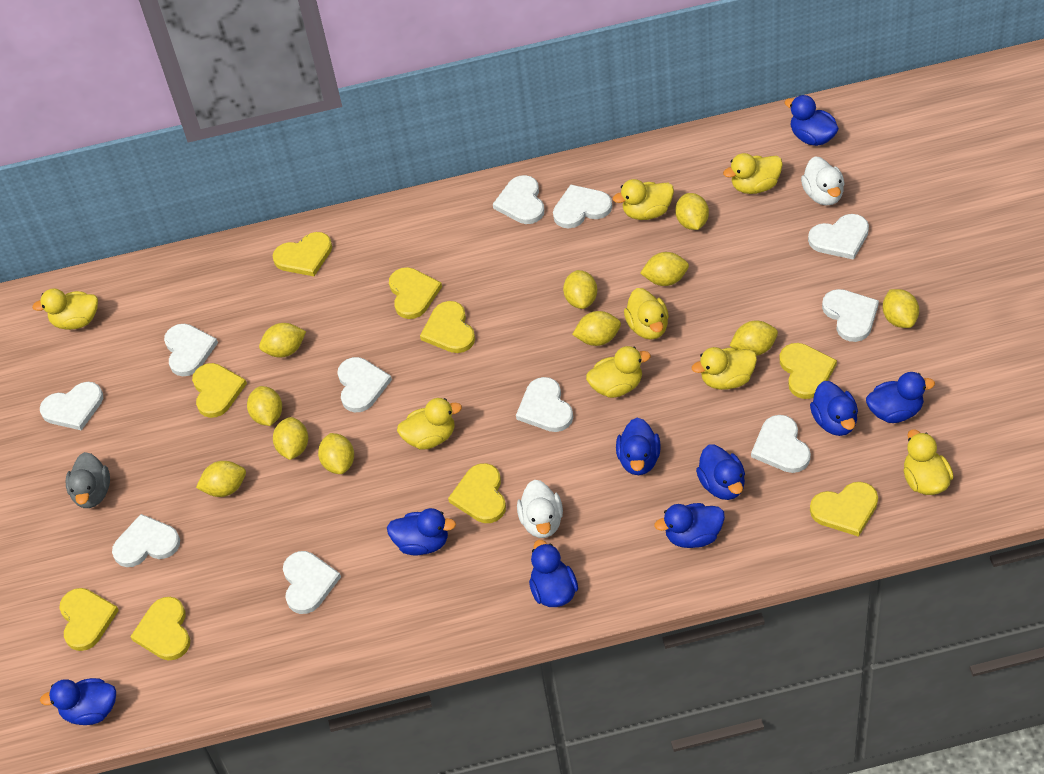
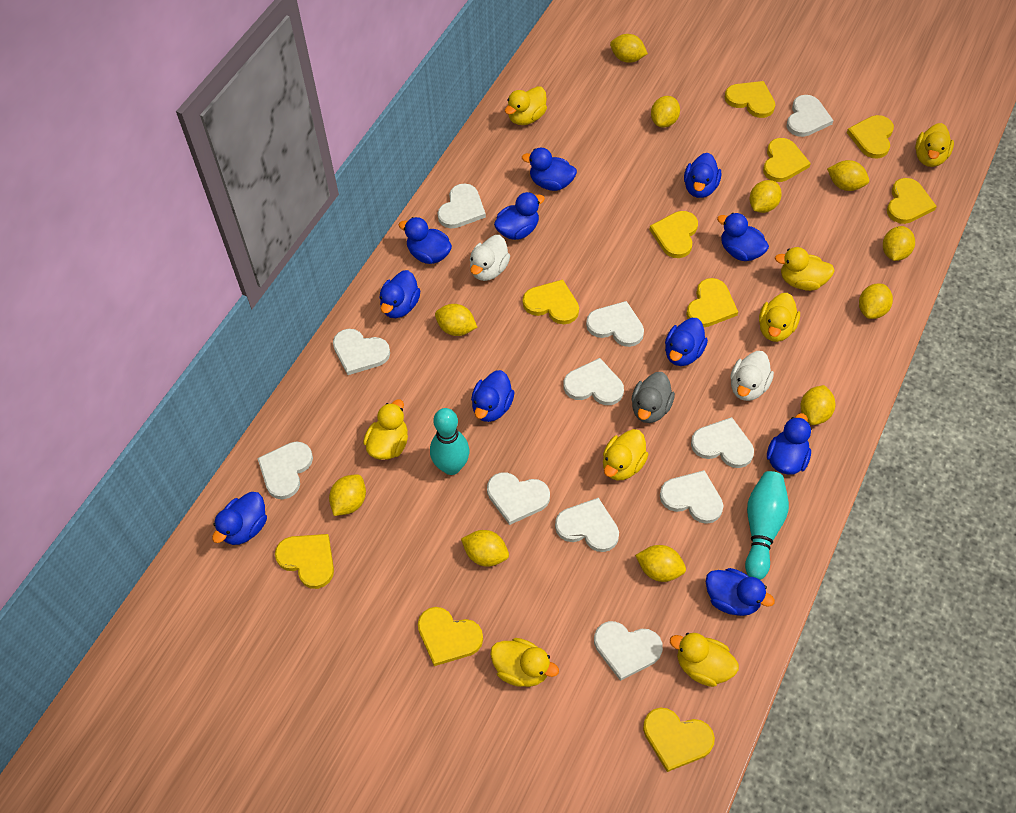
blue duck: [40,678,116,725] [387,508,456,555] [529,540,578,607] [616,418,661,475] [654,503,725,548] [696,445,745,500] [784,95,839,146] [810,381,858,436] [866,372,935,423] = 9 -> [212,492,267,545] [379,270,420,318] [399,217,452,264] [471,370,514,422] [494,192,545,240] [522,148,577,191] [665,318,708,366] [684,153,721,198] [706,568,775,616] [717,213,769,261] [767,413,811,475] = 11
turquoise bowling pin: none = 0 -> [430,408,469,475] [745,471,789,580] = 2
yellow heart: [59,588,119,651] [130,597,190,660] [192,363,247,418] [272,232,332,276] [389,267,442,319] [420,301,475,353] [448,463,506,523] [780,343,837,399] [810,482,878,537] = 9 -> [275,534,334,589] [418,607,483,666] [523,280,579,324] [643,708,715,772] [649,211,698,258] [686,278,738,327] [725,81,775,118] [763,138,811,182] [847,115,894,159] [887,178,937,224] = 10

